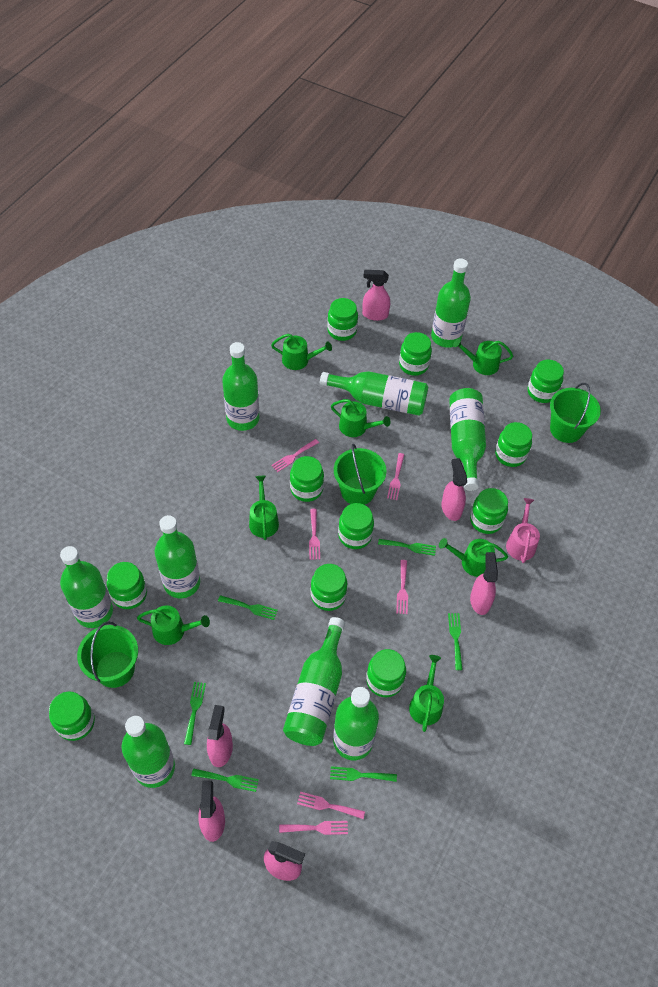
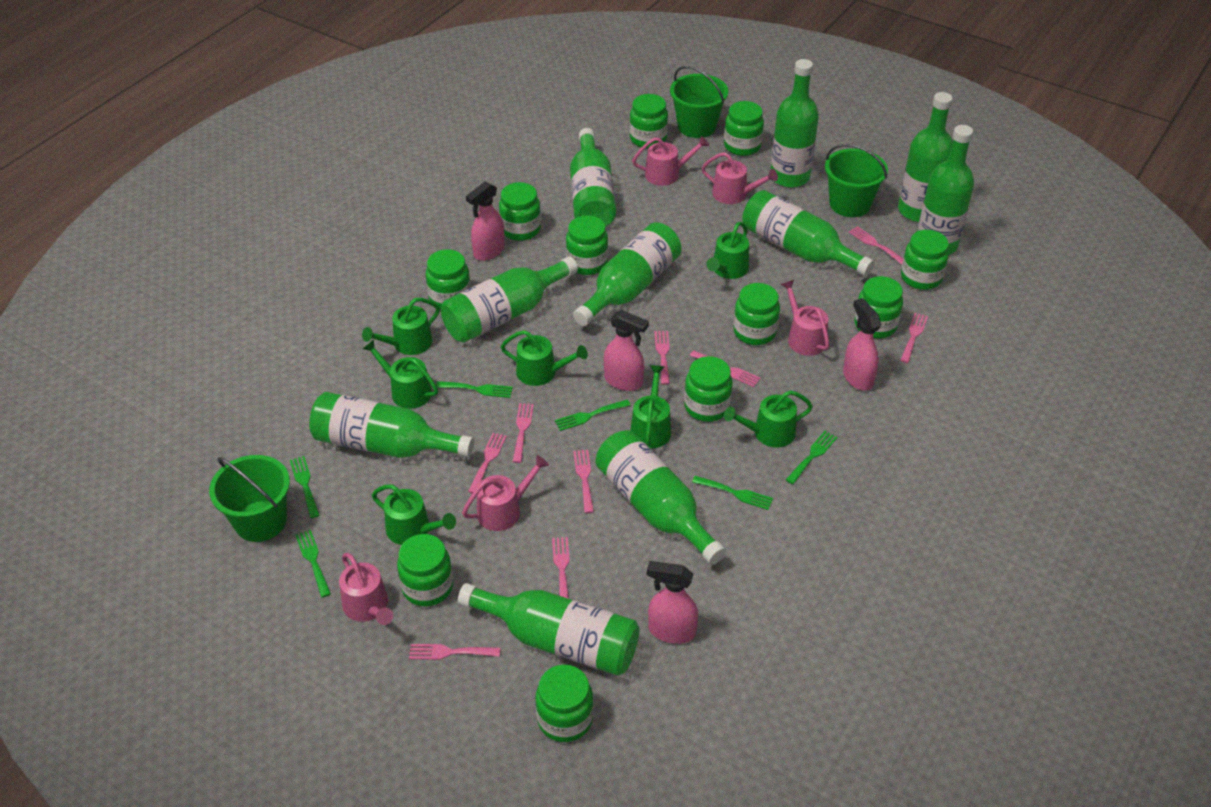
green bottle: [60,546,113,628] [122,716,175,788] [155,515,200,598] [222,342,259,431] [283,617,345,746] [320,371,428,416] [333,687,379,760] [431,258,471,348] [449,388,486,491] = 9 -> [309,392,474,458] [441,256,578,343] [458,583,639,676] [570,128,616,227] [573,222,682,326] [596,430,726,565] [742,190,874,276] [770,59,819,188] [898,92,953,222] [917,125,974,255] = 10
pink fork: [271,439,319,472] [279,821,348,835] [297,791,365,819] [309,509,320,560] [387,453,405,500] [396,560,408,614] = 6 -> [409,644,500,660] [468,433,507,494] [513,403,534,463] [552,537,570,599] [573,450,594,513] [654,331,670,385] [690,350,761,387] [849,226,903,265] [900,313,928,363] = 9
pink spray bottle: [198,781,225,842] [207,705,233,767] [264,841,305,881] [362,270,390,321] [441,458,467,521] [470,552,498,615] = 6 -> [466,182,505,261] [604,310,649,391] [647,561,698,644] [843,298,881,391] = 4
pink watering can: [506,498,540,563] = 1 -> [339,553,393,625] [462,455,549,531] [632,136,709,186] [702,152,778,204] [781,280,830,356] = 5

